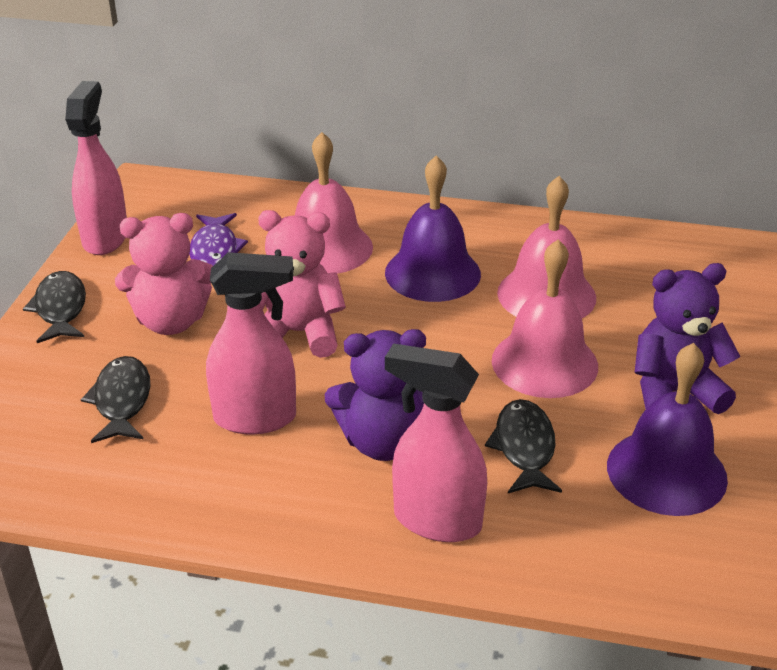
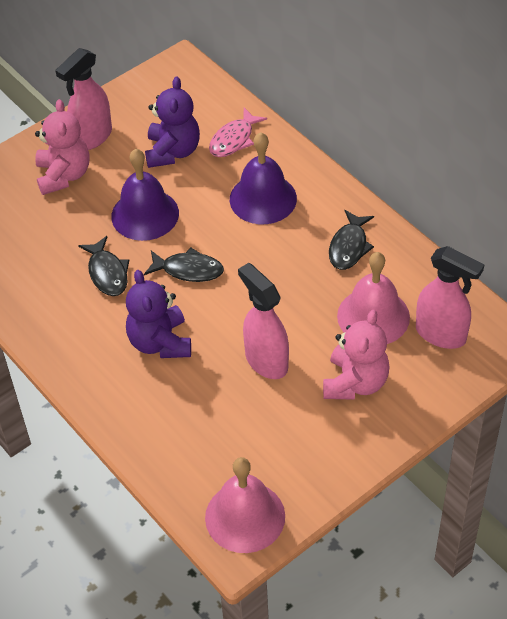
pink bell: [295,132,373,274] [492,239,598,398] [497,176,596,318] = 3 -> [205,457,285,553] [337,252,410,344] = 2
pink fish: none = 0 -> [209,108,267,157] = 1
purple fish: [189,213,248,266] = 1 -> none = 0

